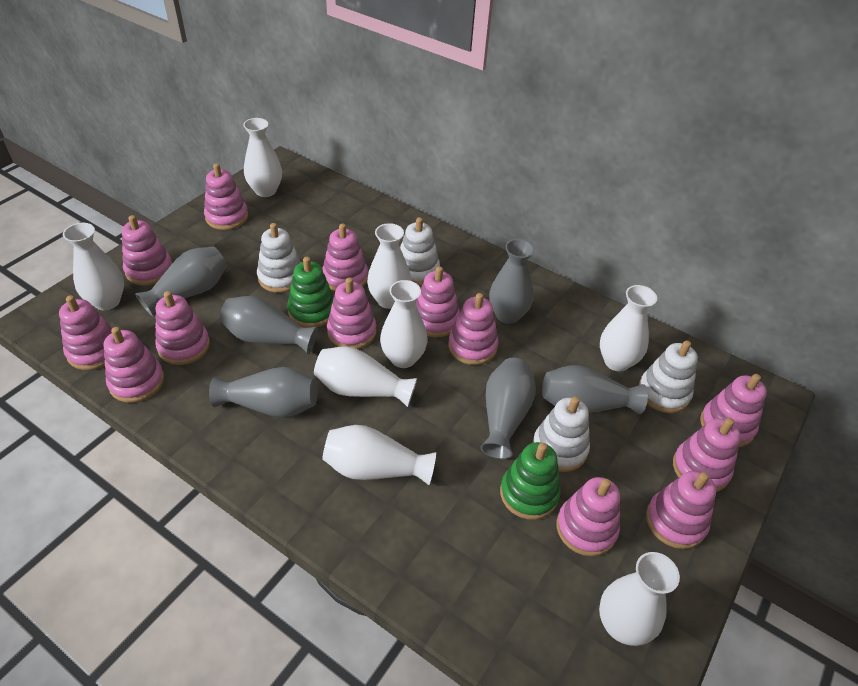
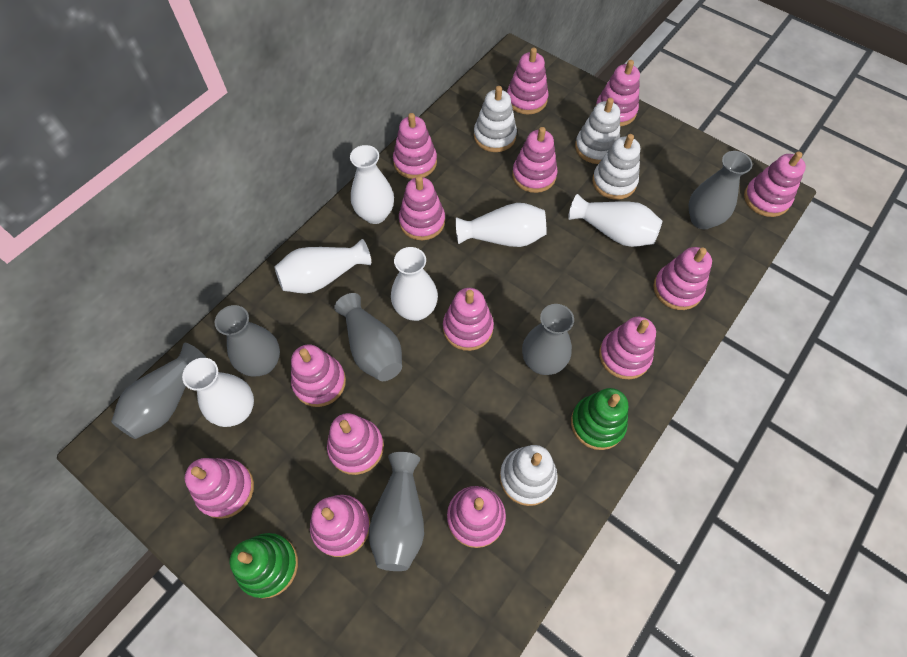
pink stacking toy: [59,295,112,370] [103,327,164,403] [122,215,172,285] [155,291,210,365] [204,163,248,230] [322,223,368,291] [327,278,377,349] [415,266,460,337] [448,293,499,365] [556,477,620,556] [646,471,716,549] [673,418,741,492] [700,374,767,447] = 13 -> [185,458,254,519] [291,344,346,407] [310,495,370,557] [327,413,384,475] [393,113,437,179] [399,176,445,240] [443,288,494,351] [447,486,506,548] [507,48,549,115] [512,127,558,193] [596,60,640,127] [599,317,656,379] [653,247,712,310] [744,151,806,217] = 14
white vase: [63,223,124,310] [243,118,282,197] [314,346,417,407] [322,425,436,485] [367,223,411,309] [380,280,428,368] [599,552,680,646] [600,285,657,371] = 8 -> [182,358,254,427] [275,239,371,294] [350,145,394,224] [391,247,438,321] [456,203,547,247] [568,194,662,247] = 6

